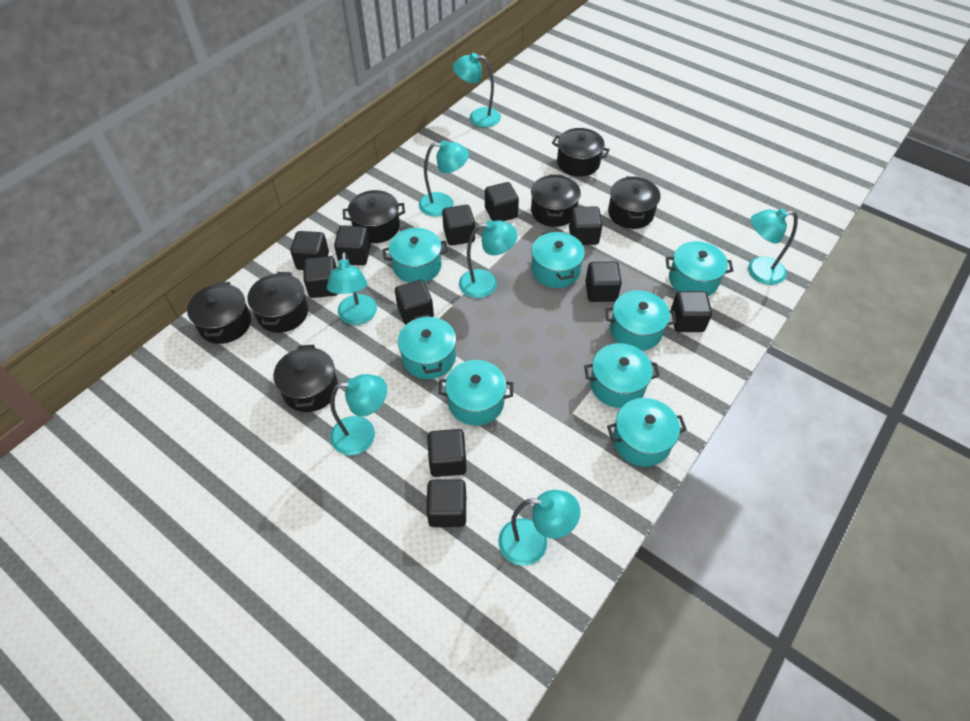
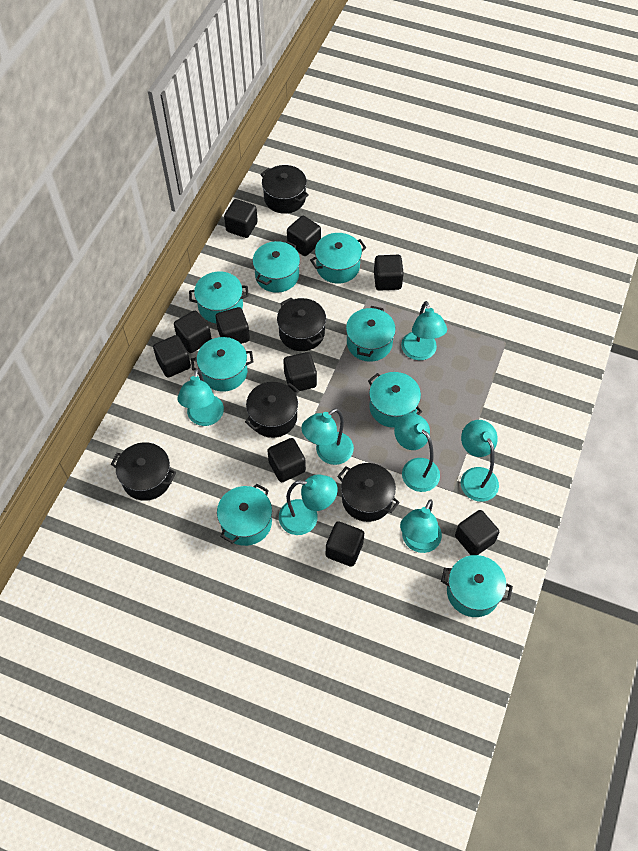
black cube: [290,231,329,270] [303,256,338,298] [334,225,371,265] [395,280,434,325] [426,479,466,527] [427,429,467,477] [442,205,475,246] [485,182,519,221] [569,207,602,245] [585,262,622,302] [671,291,712,332] = 11 -> [153,335,191,378] [174,311,212,353] [216,307,250,344] [224,199,258,238] [267,438,306,482] [283,352,317,392] [287,216,321,256] [326,521,364,567] [374,255,404,291] [455,510,499,555] = 10
black pot: [187,282,251,344] [247,272,308,333] [273,345,338,412] [343,190,405,243] [531,174,581,227] [552,128,610,177] [608,176,660,229] = 7 -> [111,442,176,501] [245,382,299,438] [260,165,308,214] [277,298,326,351] [337,463,400,522] = 5

